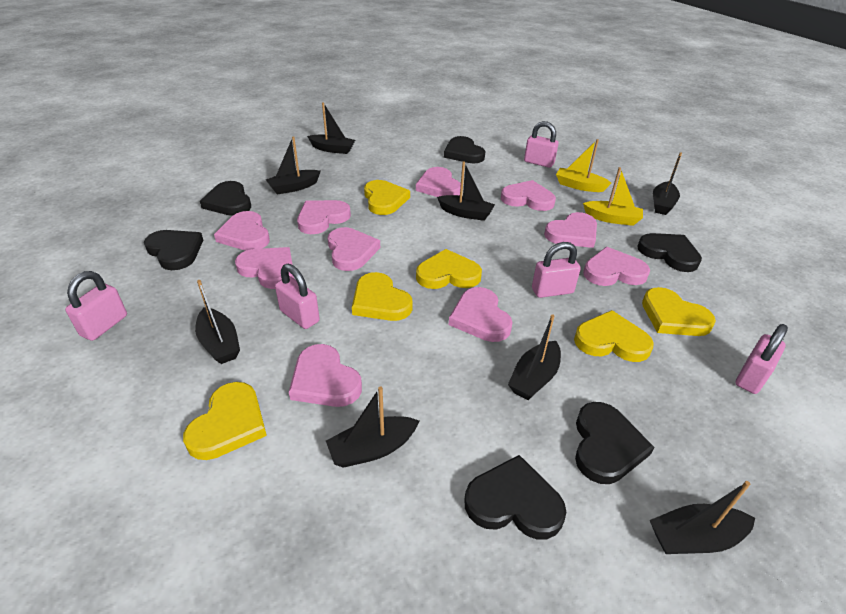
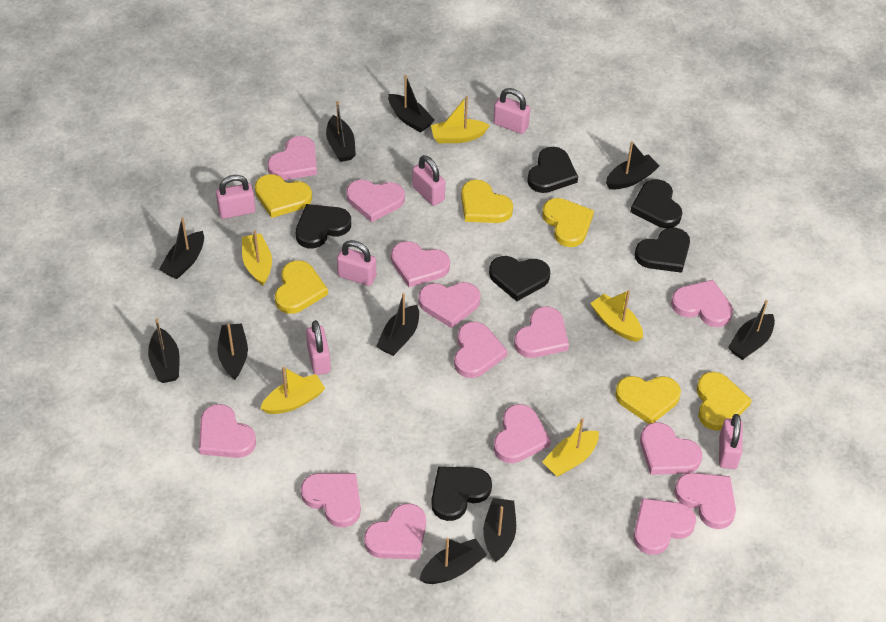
black boat: [195,280,240,364] [266,136,321,195] [307,102,355,154] [326,386,419,468] [437,161,495,221] [508,314,561,400] [650,481,755,554] [653,152,682,215] = 8 -> [148,319,180,383] [159,217,204,279] [217,323,248,380] [326,101,356,162] [376,293,419,356] [388,75,435,133] [419,538,487,584] [483,498,516,562] [606,141,659,190] [728,300,775,360] = 10
pink heart: [214,211,270,251] [235,247,294,289] [289,344,362,407] [297,200,351,234] [327,227,380,271] [416,167,461,197] [449,287,513,342] [501,180,556,211] [544,212,597,248] [583,247,650,286] = 10 -> [199,404,256,458] [268,136,317,180] [301,473,361,528] [346,180,405,222] [364,503,426,560] [391,241,450,287] [418,282,481,328] [454,322,508,378] [494,404,551,463] [514,307,569,358] [633,498,696,555] [640,422,702,475] [671,280,733,327] [674,473,736,529] = 14
pink padlock: [65,271,127,341] [275,264,320,329] [524,121,559,168] [532,242,581,298] [735,324,788,394] = 5 -> [216,175,256,219] [306,320,331,375] [337,240,376,286] [412,155,445,206] [493,88,530,134] [719,414,743,469] = 6
yellow boat: [556,139,611,192] [583,167,643,226] = 2 -> [242,231,272,286] [260,367,325,414] [431,96,490,143] [542,418,599,477] [590,290,643,342] = 5

